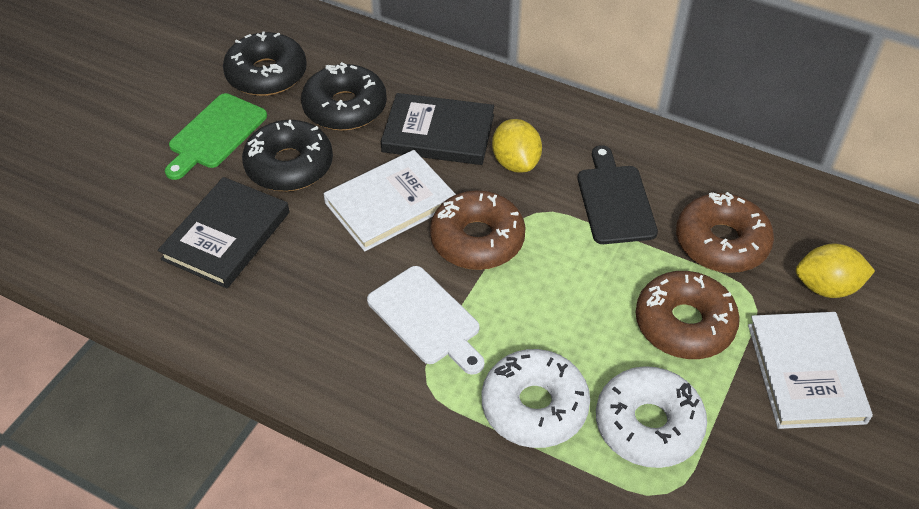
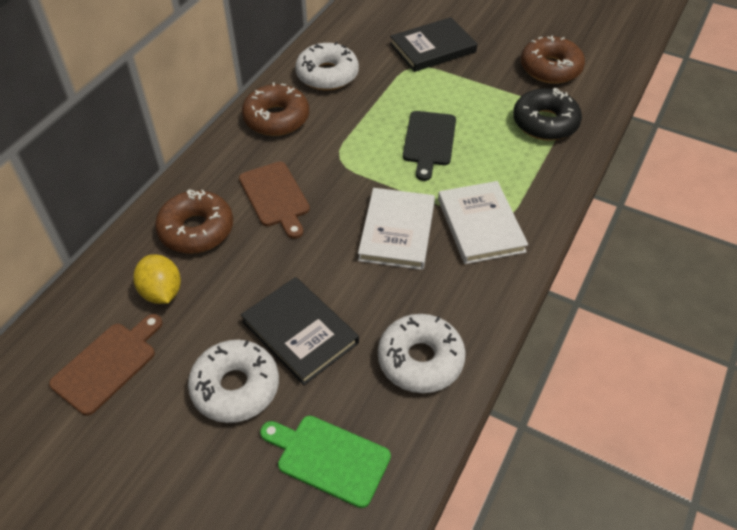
black donut: [223,31,307,96] [242,120,333,191] [301,62,387,131] = 3 -> [513,88,582,141] = 1
brown cutting board: none = 0 -> [49,314,163,416] [239,161,310,239] = 2
white cutting board: [367,266,485,375] = 1 -> none = 0
white donut: [482,349,590,448] [596,366,707,468] = 2 -> [188,340,279,423] [295,42,359,90] [378,314,466,393] = 3
yellow lemon: [492,119,542,173] [796,243,875,298] = 2 -> [133,254,181,304] = 1

